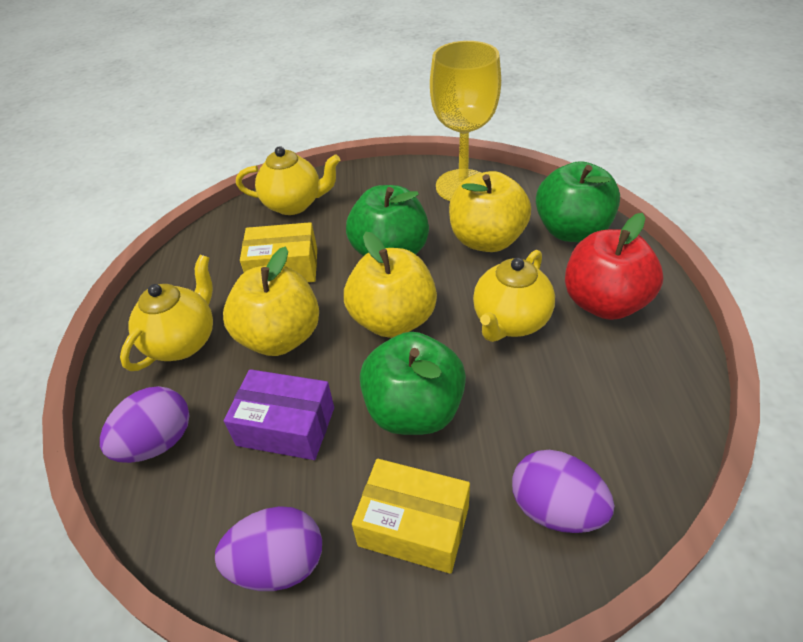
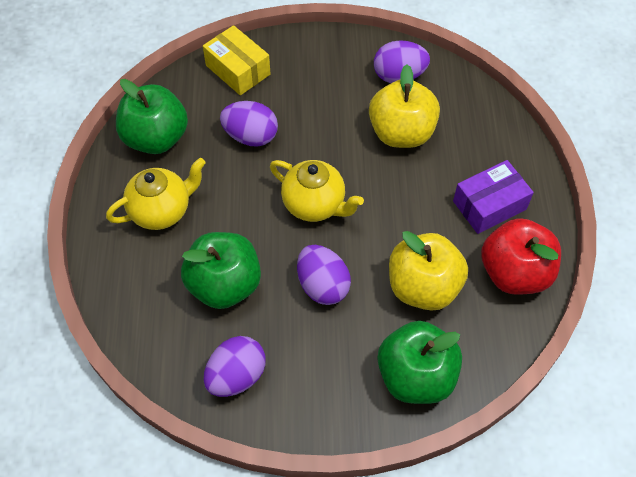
purple egg: [100,386,189,463] [215,506,322,591] [512,450,615,533] = 3 -> [204,336,266,397] [220,101,278,147] [297,245,351,305] [374,40,430,83] = 4
yellow apple: [223,247,319,356] [344,232,437,338] [449,171,531,252] = 3 -> [369,65,440,148] [389,231,468,311] = 2
yellow box: [240,222,317,282] [352,459,470,574] = 2 -> [203,25,271,95] = 1
yellow goblet: [430,41,501,201] = 1 -> none = 0
yellow teapot: [120,255,213,371] [236,146,340,215] [473,250,555,342] = 3 -> [106,158,206,230] [270,160,364,222] = 2

